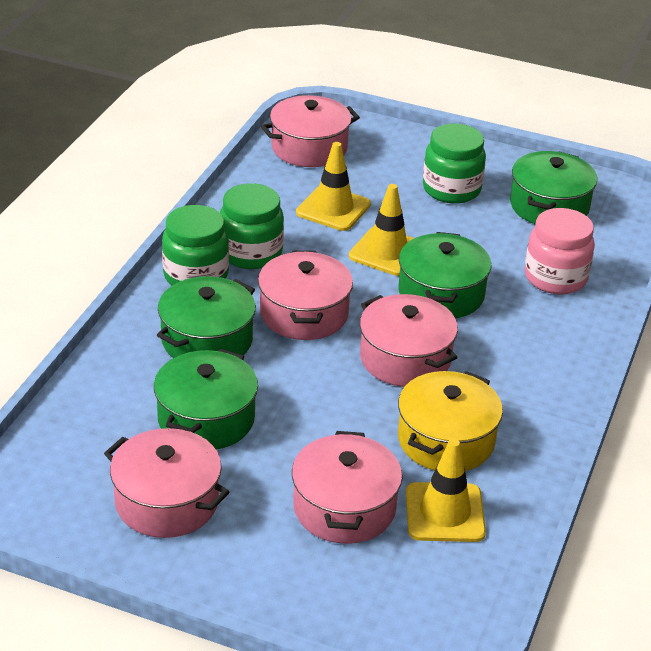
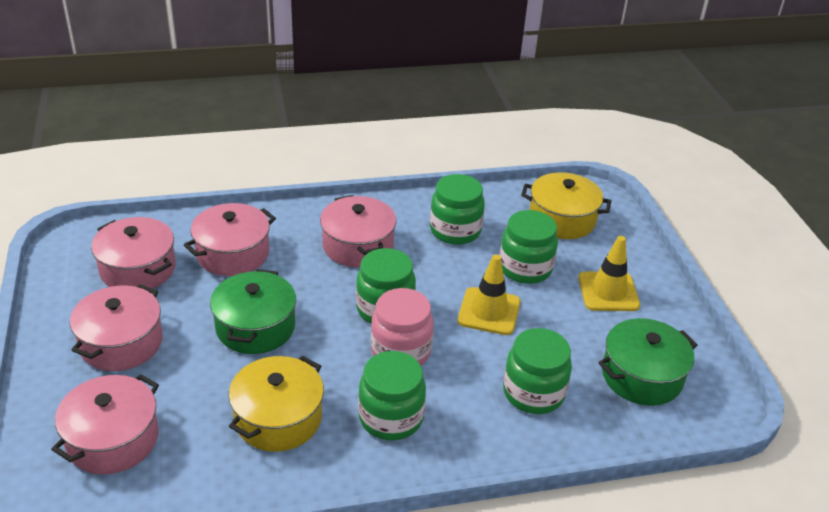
green jar: [162,205,229,285] [220,183,284,269] [423,124,486,204] = 3 -> [356,248,416,324] [358,351,426,441] [430,174,485,245] [500,210,558,284] [503,328,572,414] = 5
green pot: [154,349,258,449] [157,276,256,358] [399,232,492,319] [510,151,597,224] = 4 -> [210,269,296,354] [598,318,698,406] = 2
yellow pot: [398,371,503,471] = 1 -> [229,356,324,452] [521,172,611,239] = 2
yellow traffic cone: [296,142,371,231] [349,184,414,276] [406,438,486,542] = 3 -> [458,254,521,335] [578,236,640,311] = 2

